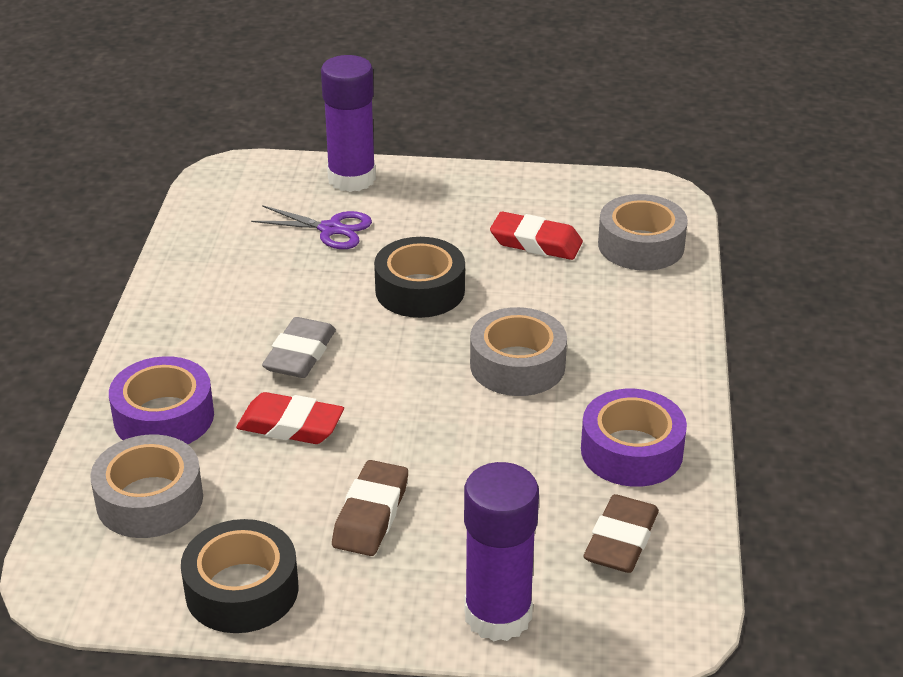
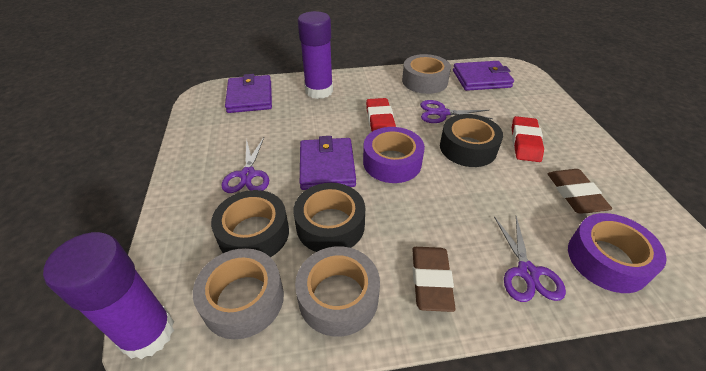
black tape: [181,519,299,633] [374,237,465,318] = 2 -> [211,190,289,257] [293,183,365,252] [440,114,503,167] = 3
grey eraser: [262,317,336,378] = 1 -> none = 0
purple scissors: [251,205,372,249] = 1 -> [221,138,269,193] [420,100,493,123] [494,216,566,302] = 3
purple wallet: none = 0 -> [225,74,272,113] [300,136,356,190] [453,61,514,91] = 3

